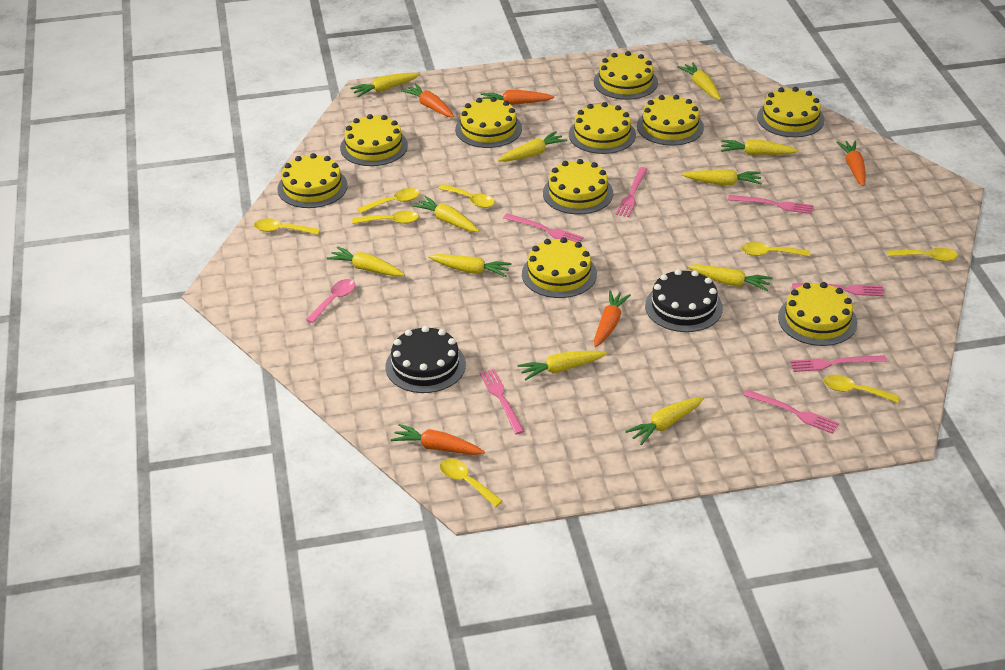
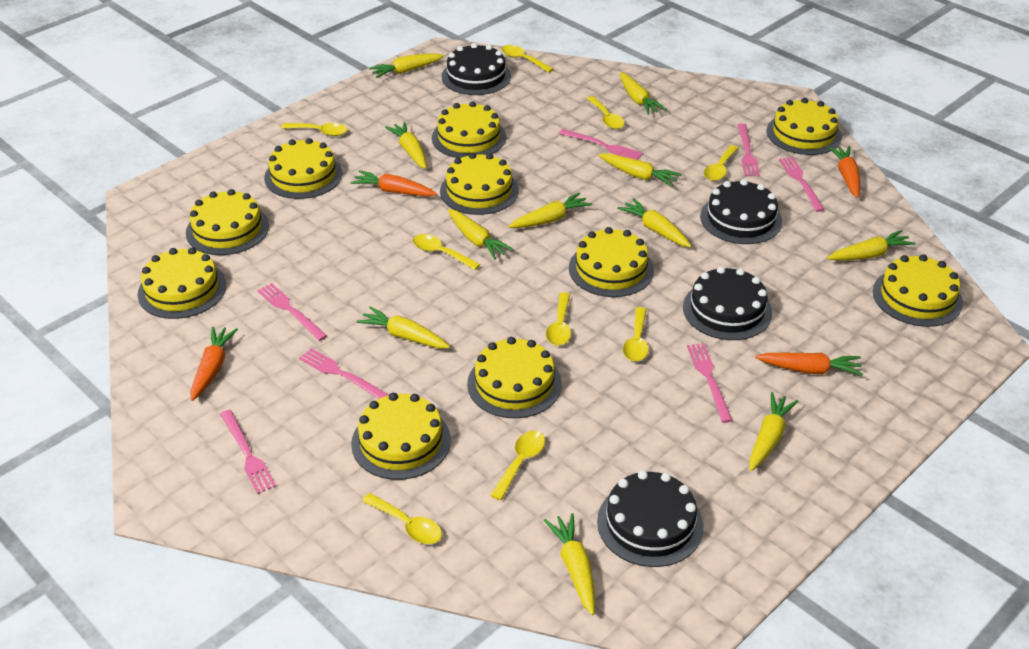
black cake: [385,326,466,393] [645,269,723,332] = 2 -> [442,43,511,95] [597,470,704,567] [683,267,772,340] [700,179,782,244] = 4
orange carrot: [391,424,485,455] [401,83,454,118] [481,90,554,105] [594,290,631,347] [836,140,866,186] = 5 -> [190,326,238,401] [351,170,437,196] [755,353,863,376] [828,146,860,198] = 4
pink spoon: [306,279,355,323] = 1 -> none = 0
yellow spoon: [254,219,320,235] [352,211,419,224] [357,188,420,213] [438,184,495,208] [439,458,503,507] [741,242,810,257] [824,375,900,403] [887,248,958,262] = 8 -> [281,123,347,136] [362,493,442,544] [413,234,480,270] [490,431,545,500] [501,45,554,73] [546,292,571,346] [587,96,625,129] [623,307,649,361] [704,145,738,181] = 9

